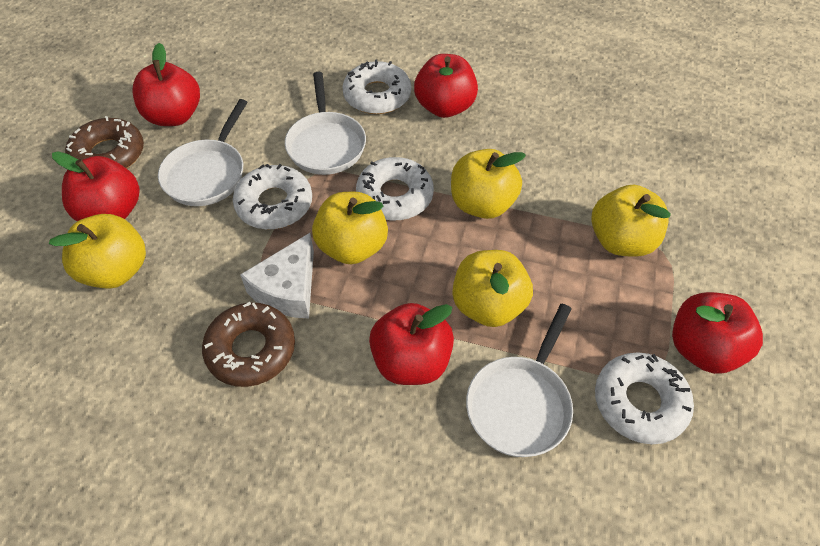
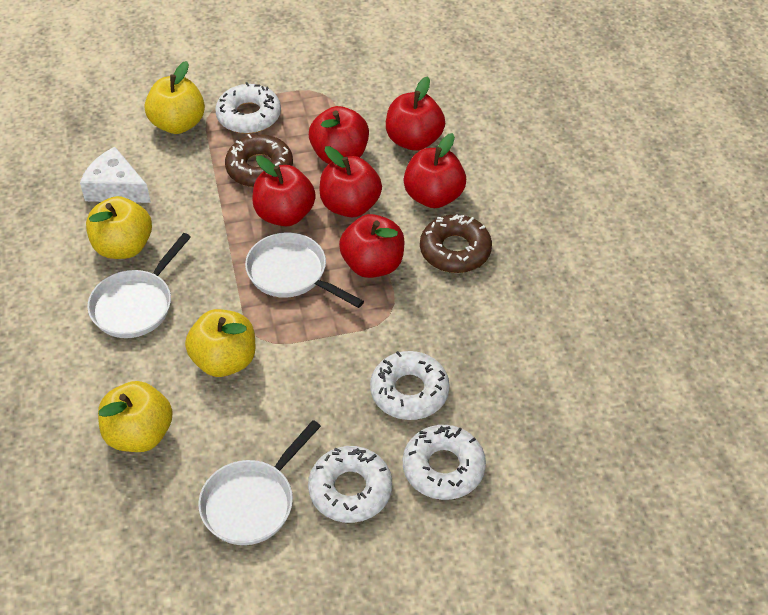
red apple: [52,152,140,221] [133,43,200,126] [369,303,454,385] [414,54,478,118] [672,292,763,374] = 5 -> [252,156,316,226] [309,106,369,164] [319,146,382,217] [339,214,405,278] [386,76,445,151] [404,133,466,208] = 6
yellow apple: [49,214,146,289] [312,192,388,264] [451,149,526,219] [453,250,533,327] [591,185,671,257] = 5 -> [86,196,152,259] [98,381,173,452] [145,61,205,134] [185,309,256,377] = 4

